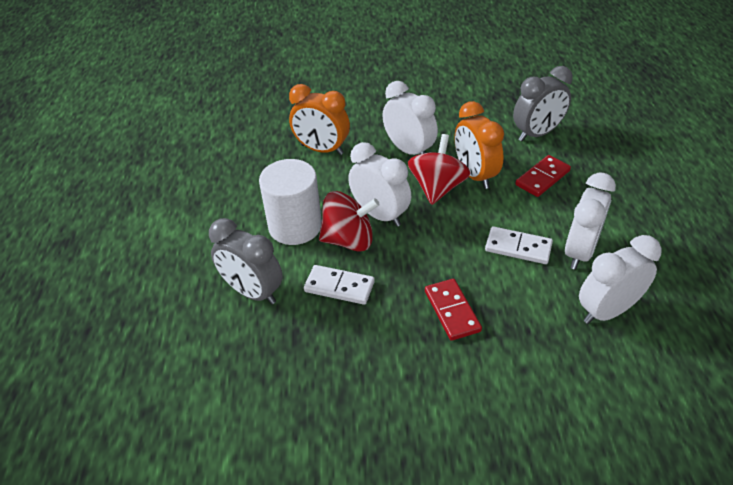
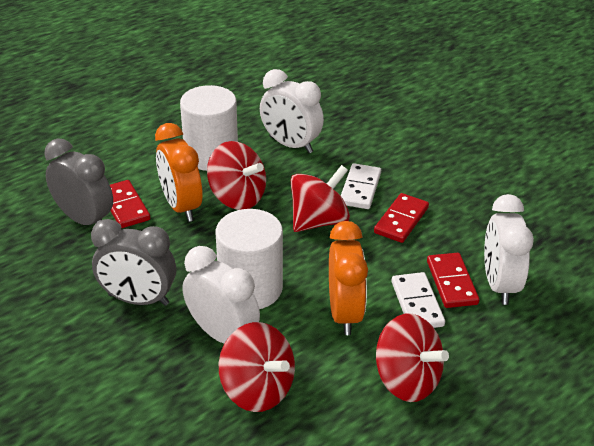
red domino: [425,279,482,341] [515,155,571,197] = 2 -> [110,180,150,228] [374,193,429,243] [427,253,479,308] = 3
red spinning top: [319,191,380,252] [408,134,471,205] = 2 -> [207,141,266,210] [219,322,295,412] [291,165,350,232] [376,314,449,402] = 4
white clock: [348,142,411,226] [383,81,438,155] [565,172,616,270] [579,235,662,324] = 4 -> [183,246,260,344] [260,69,324,153] [484,194,534,305] = 3
white cylinder: [259,159,322,245] = 1 -> [180,85,238,171] [216,209,283,309] = 2

